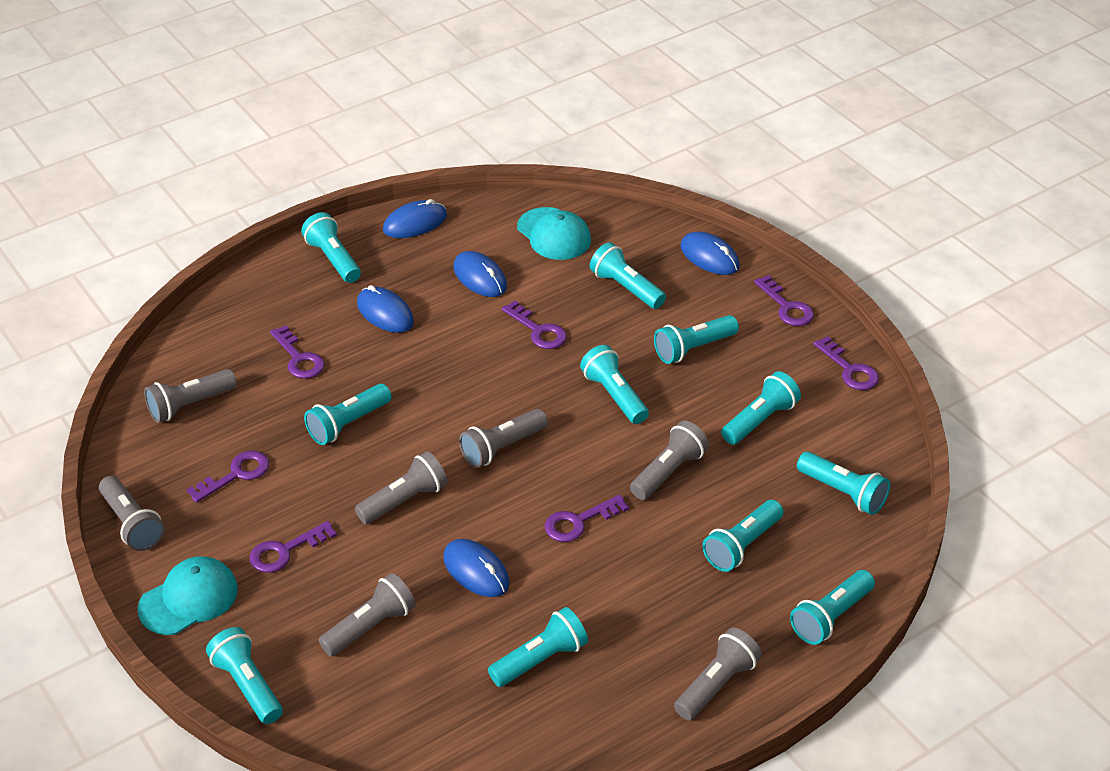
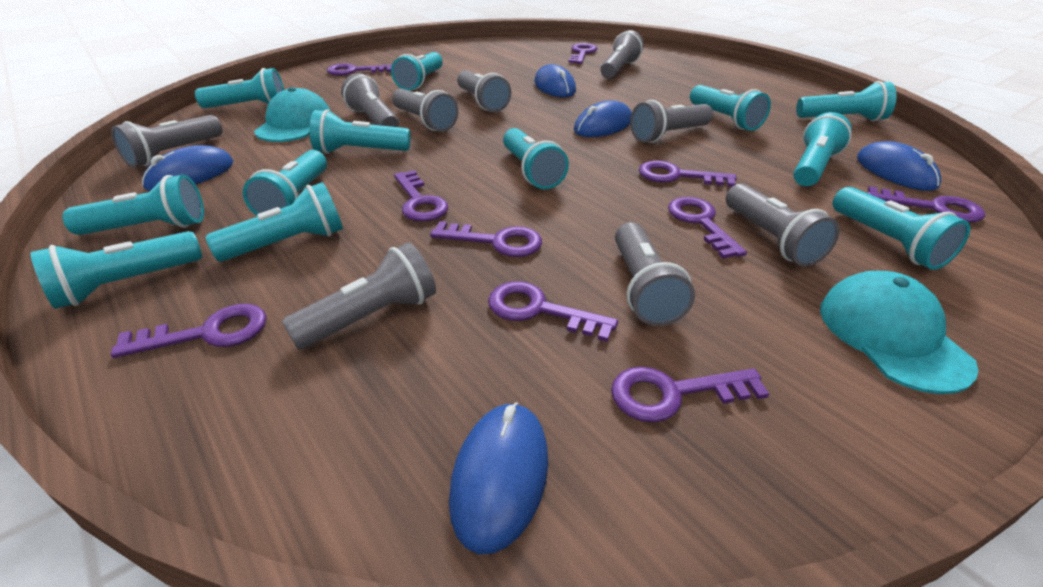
grey flashlight: [99,476,165,551] [144,369,237,423] [319,573,416,657] [355,451,448,524] [459,409,548,468] [630,421,709,500] [674,628,762,721] = 7 -> [111,115,223,167] [282,242,436,350] [341,73,399,127] [392,88,458,132] [457,70,511,112] [600,30,644,79] [615,222,695,326] [630,100,713,143] [726,184,840,267] = 9
purple key: [187,451,269,503] [250,521,337,573] [270,325,324,379] [502,301,567,349] [545,495,629,542] [754,275,814,326] [813,336,879,390] = 7 -> [111,304,267,358] [327,63,392,76] [394,170,448,221] [430,221,542,257] [488,281,618,342] [569,43,597,64] [611,367,769,422] [639,160,737,187] [668,197,747,259] [867,186,985,222] = 10
turquoise flashlight: [206,627,283,724] [301,212,361,283] [304,384,392,445] [488,607,588,687] [580,345,649,424] [590,242,666,309] [654,315,739,364] [702,500,784,572] [721,371,801,445] [790,570,875,645] [797,451,890,515] = 11 -> [30,231,202,309] [62,175,204,235] [195,68,284,108] [206,182,343,262] [243,150,327,216] [310,109,411,154] [391,52,443,91] [503,128,569,189] [690,85,771,131] [793,112,852,186] [796,81,897,121] [833,187,971,270] = 12

